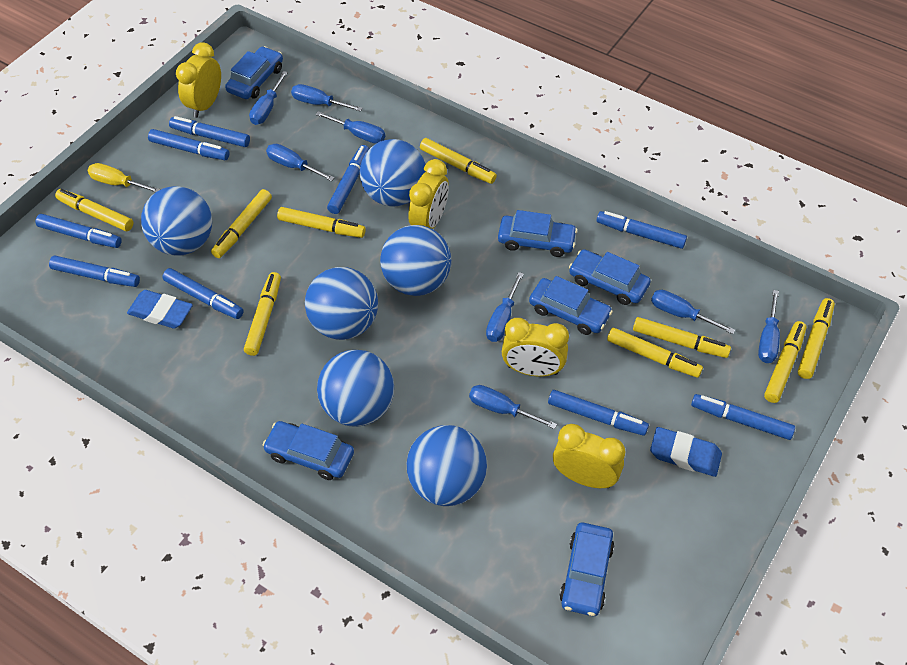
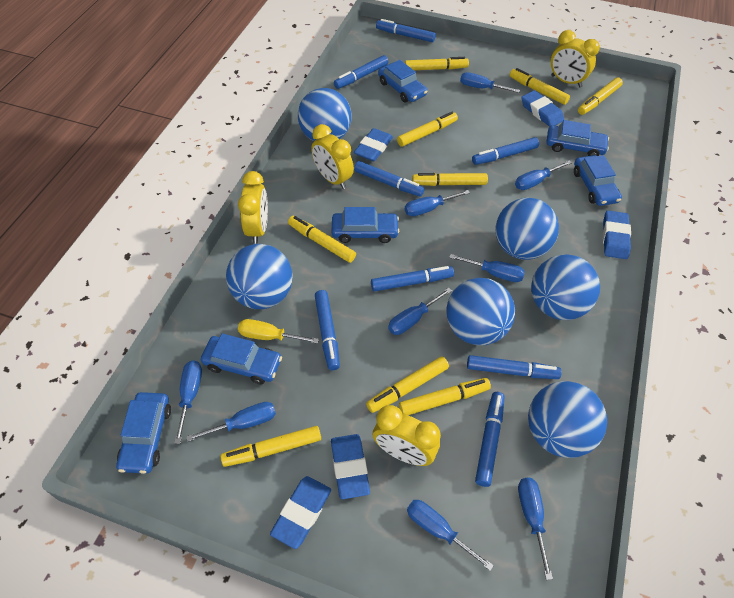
blue eraser: [127,290,193,329] [650,427,722,477] = 2 -> [270,476,331,549] [331,434,370,499] [354,128,393,161] [521,90,564,127] [603,211,631,259] = 5
blue marker: [36,214,122,248] [49,255,140,287] [148,129,229,160] [162,268,244,319] [169,116,250,147] [327,145,370,214] [548,390,649,436] [597,211,687,249] [691,394,795,440] = 9 -> [315,290,340,370] [334,55,388,89] [354,161,424,197] [371,266,454,292] [376,19,436,42] [467,355,562,379] [472,137,539,165] [475,392,505,487] = 8
blue screwdriver: [249,71,288,125] [266,144,335,181] [291,84,363,111] [315,111,385,144] [469,385,557,429] [486,272,524,342] [651,290,735,334] [758,290,780,363] = 8 -> [174,360,202,444] [186,402,276,442] [388,288,452,335] [405,190,470,216] [407,500,494,571] [449,254,525,282] [460,72,520,93] [515,160,572,190] [518,477,553,580] = 9

